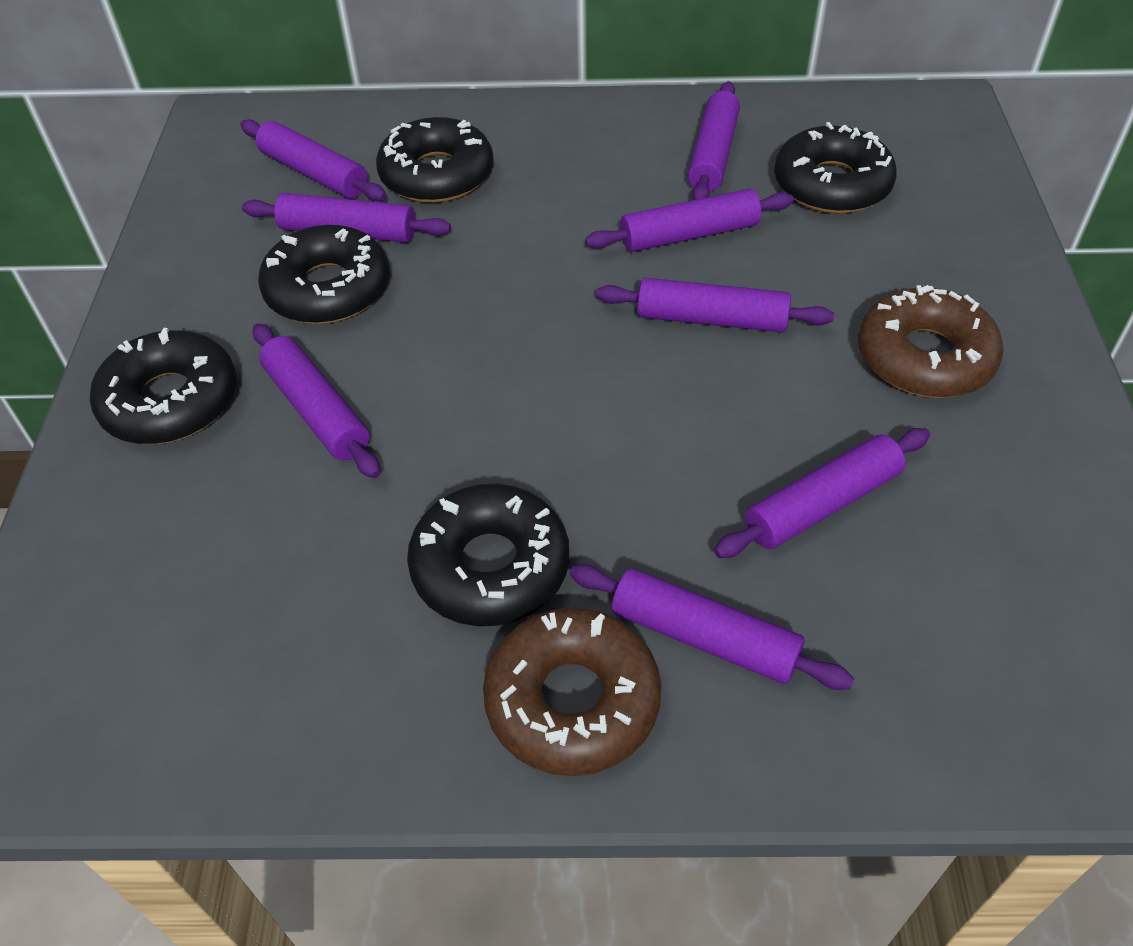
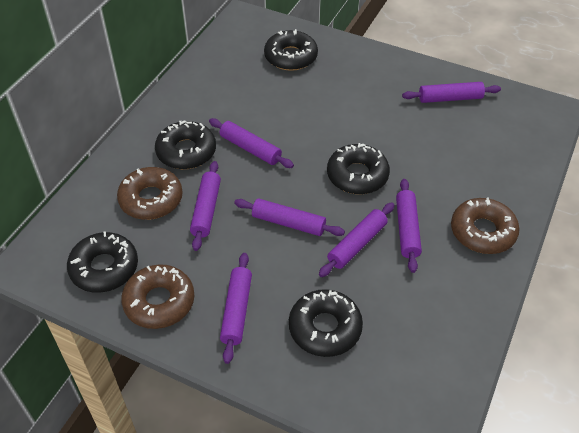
brown donut: [483,607,661,776] [858,285,1004,398] = 2 -> [117,167,183,220] [121,264,194,329] [451,197,520,254] = 3
purple rolling pin: [241,119,386,201] [242,193,451,243] [253,324,380,478] [570,564,854,690] [585,189,794,252] [596,278,834,333] [688,81,740,200] [714,428,930,558] = 8 -> [190,161,221,251] [209,118,294,168] [220,253,252,364] [234,198,345,236] [319,202,394,277] [396,179,422,273] [402,82,501,103] = 7

